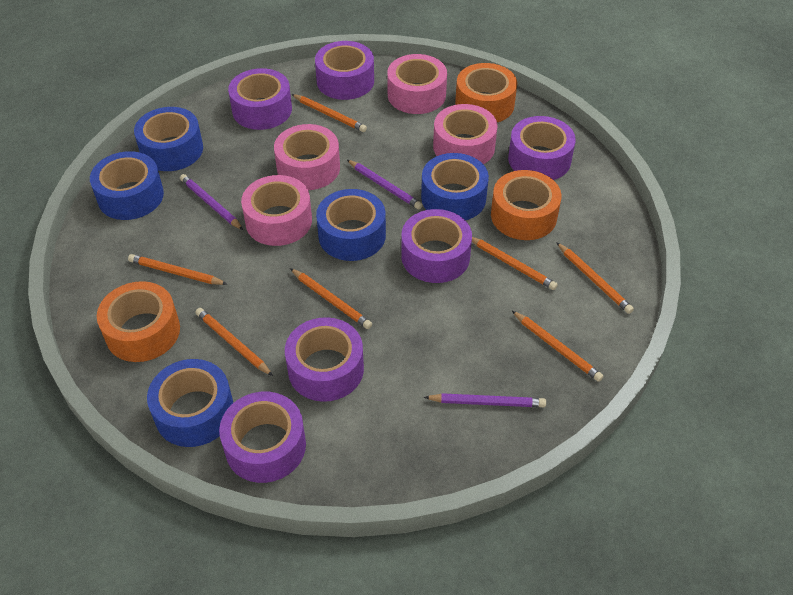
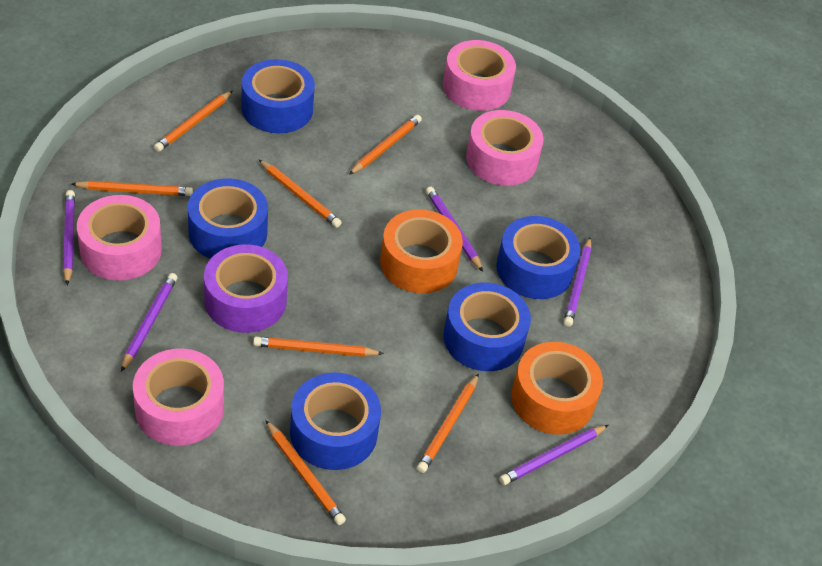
orange tape: [97,281,180,362] [455,63,517,122] [491,170,561,240] = 3 -> [380,209,463,293] [511,342,603,435] = 2
purple pencil: [180,174,243,230] [347,160,423,210] [424,393,546,407] = 3 -> [63,190,75,285] [121,273,177,372] [426,187,483,272] [499,425,609,485] [564,238,591,327] = 5
purple tape: [219,392,306,483] [228,68,292,130] [285,317,364,402] [315,41,374,100] [401,209,472,283] [508,116,576,180] = 6 -> [204,244,288,333] = 1

